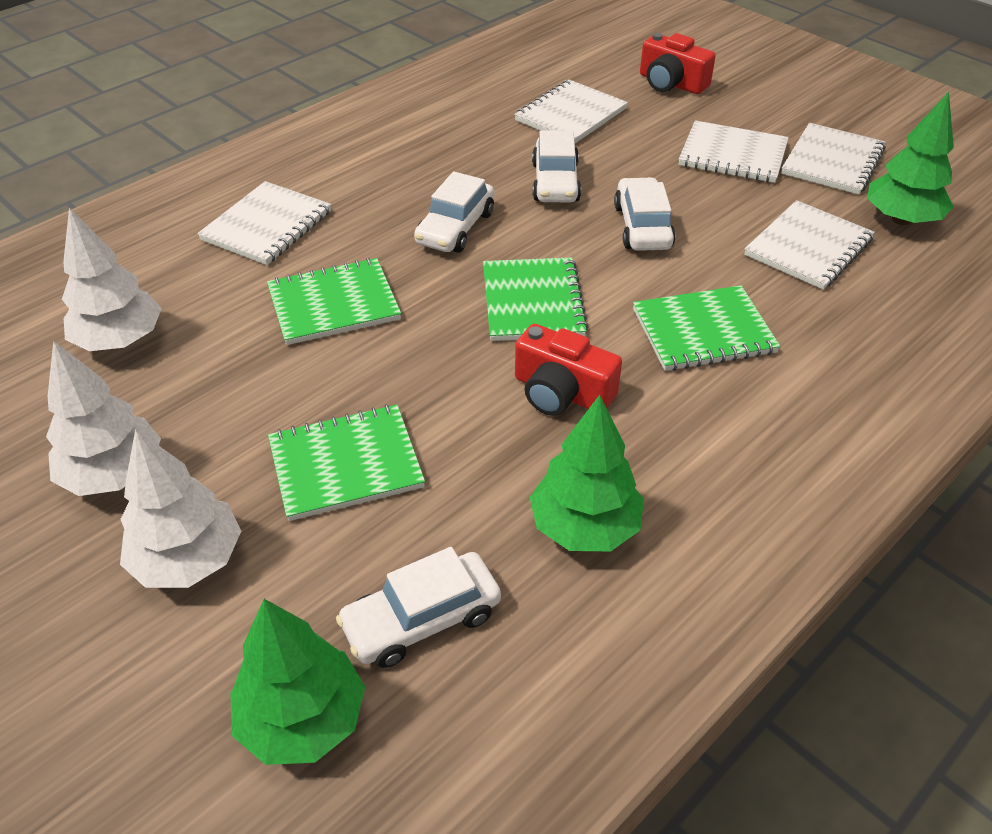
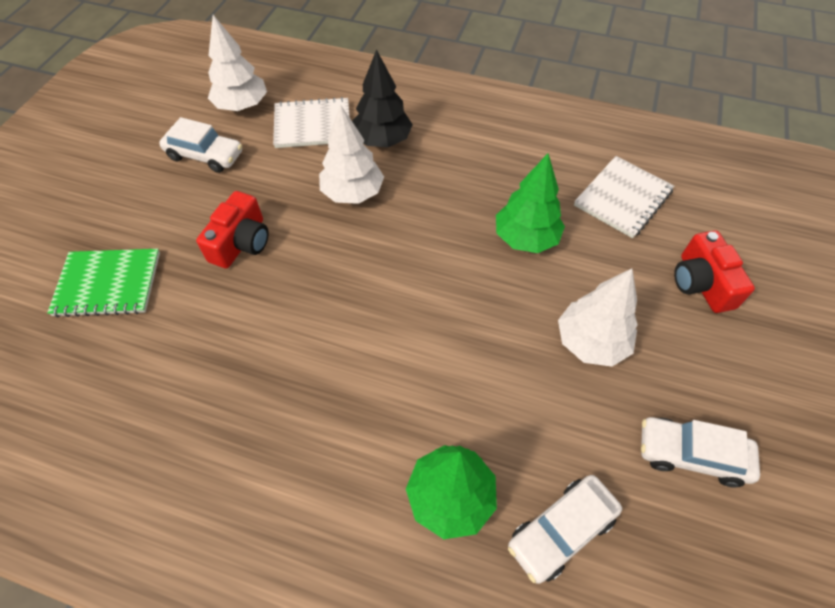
black tree: none = 0 -> [352,49,413,147] = 1
green notebook: [267,258,401,345] [268,404,425,521] [483,257,589,341] [633,285,780,371] = 4 -> [47,249,160,317] = 1
green tree: [230,599,365,765] [530,395,644,551] [867,92,954,225] = 3 -> [406,445,497,539] [496,153,565,253] = 2
white car: [336,547,501,668] [414,171,494,253] [532,130,581,202] [614,177,676,251] = 4 -> [159,117,242,173] [508,475,622,584] [641,417,760,487] = 3
white notebook: [197,181,331,265] [514,80,628,143] [679,120,789,183] [744,200,875,290] [781,123,886,195] = 5 -> [273,97,350,148] [574,156,674,238] = 2

